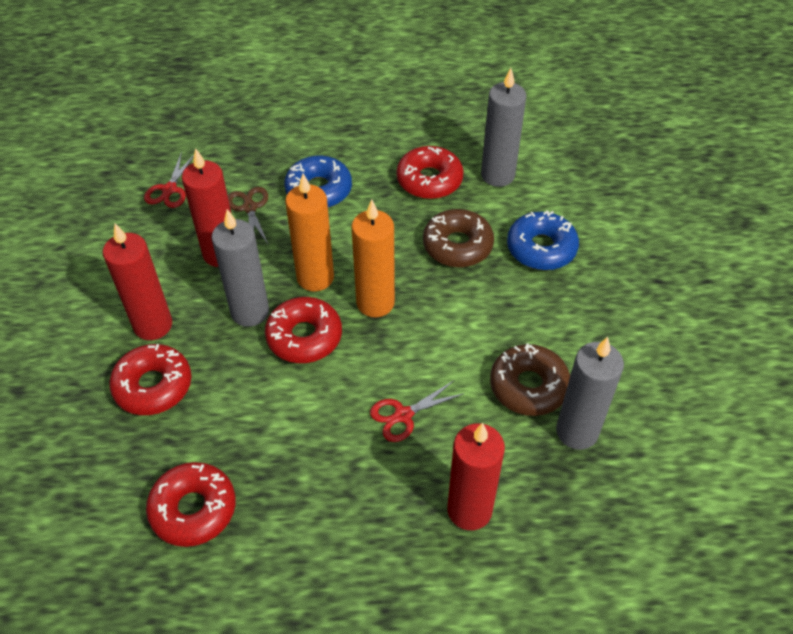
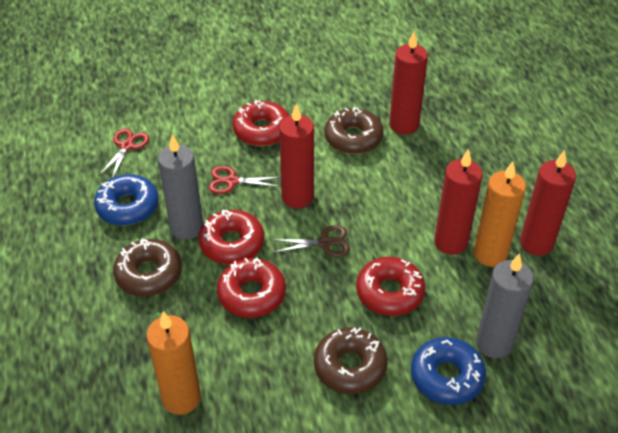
brown donut: [423,209,494,267] [490,343,570,416] = 2 -> [113,238,182,297] [314,327,388,394] [324,107,384,154] = 3
grey candle: [211,209,269,327] [481,68,526,187] [556,337,624,450] = 3 -> [158,134,203,240] [476,253,534,358] = 2
red candle: [103,223,172,340] [182,148,232,267] [447,423,505,530] = 3 -> [279,103,314,209] [389,31,428,135] [434,149,483,255] [520,150,576,256] = 4

